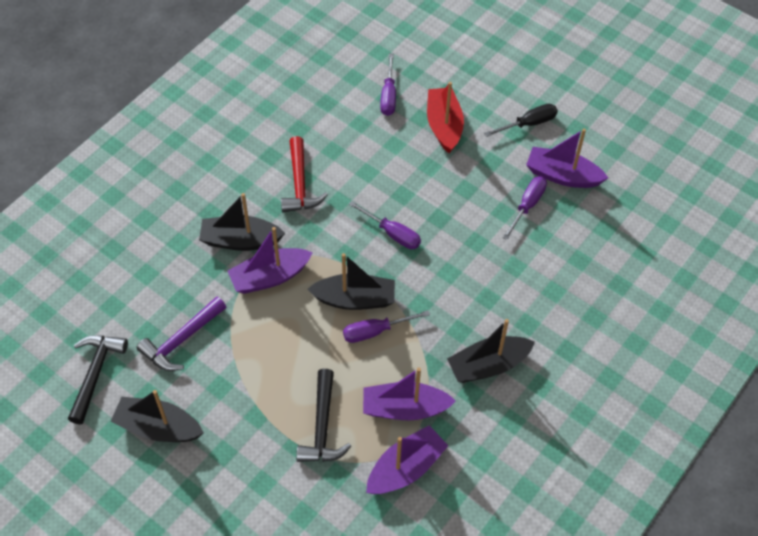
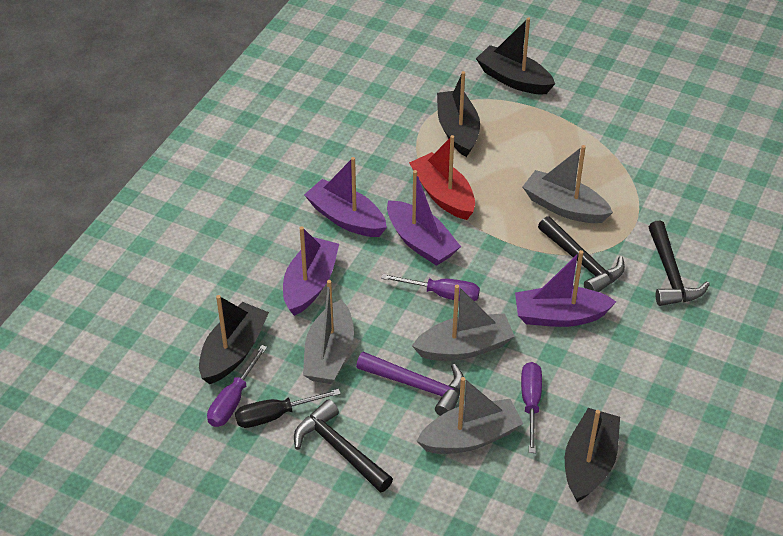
black hammer: [68,335,128,424] [296,369,351,462] = 2 -> [294,399,393,493] [538,216,625,292] [649,221,710,306] = 3
grey boat: none = 0 -> [303,280,354,384] [412,285,515,361] [416,377,523,454] [523,145,613,223] = 4
purple screwdriver: [343,310,430,343] [349,201,421,249] [380,53,396,116] [503,176,547,240] = 4 -> [207,345,267,427] [381,274,480,301] [521,362,542,453] = 3
red hammer: [281,136,328,212] = 1 -> none = 0

